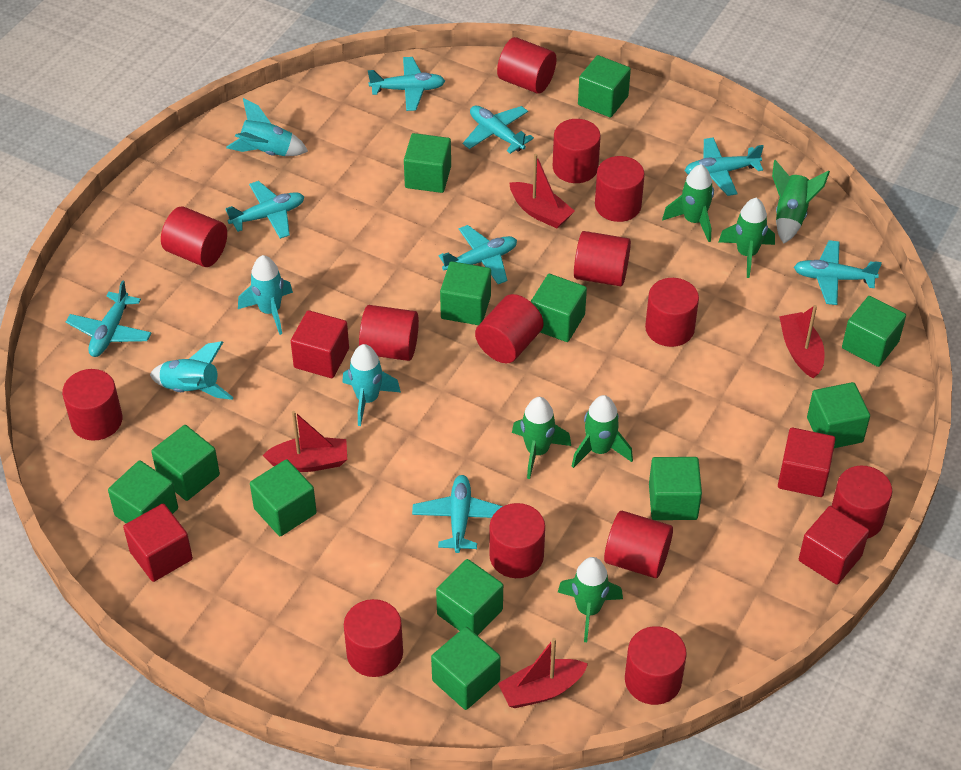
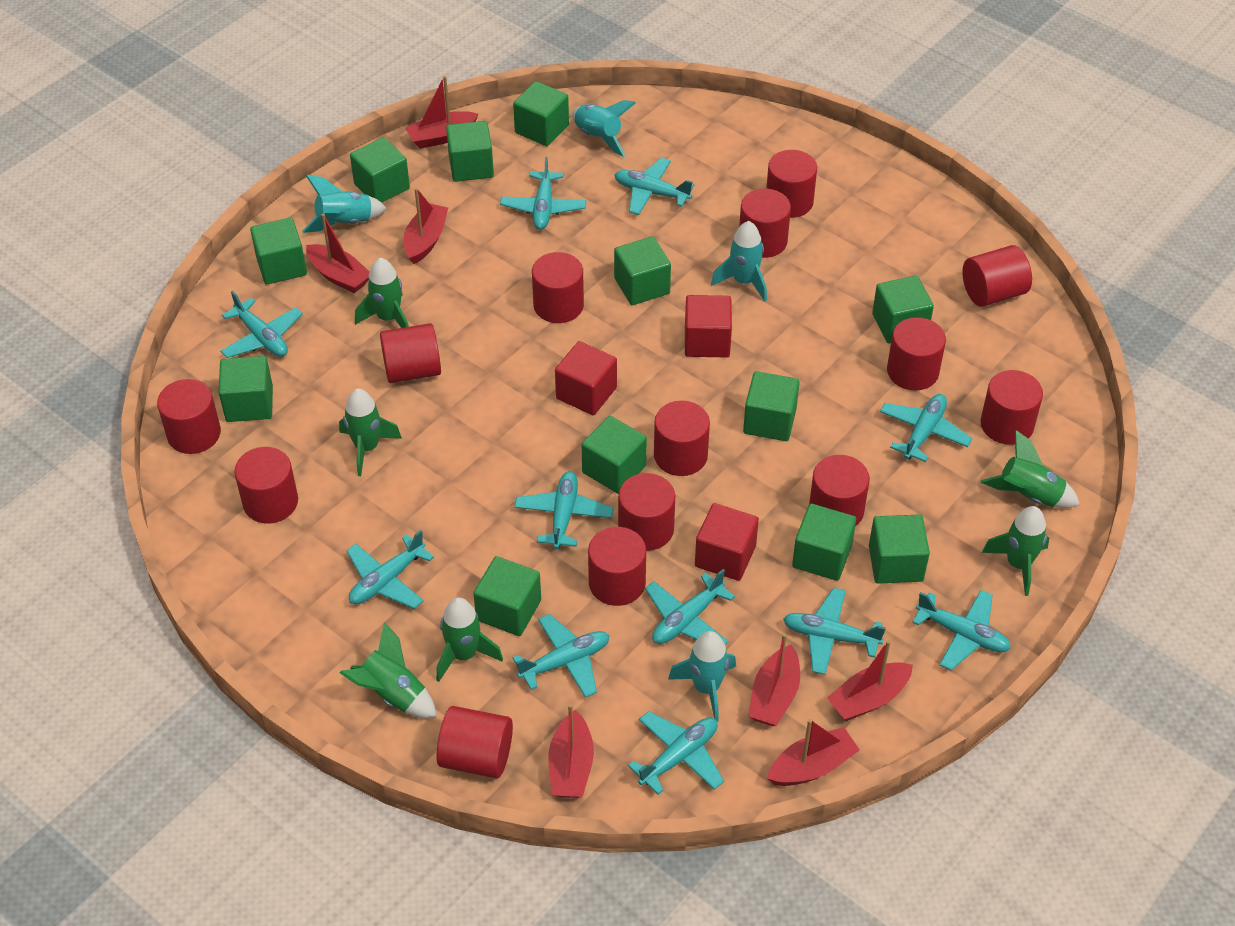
red boat: [262,411,347,472] [498,638,588,708] [509,154,575,228] [779,305,824,378] = 4 -> [306,213,369,293] [404,188,448,264] [405,76,479,149] [548,704,594,798] [748,633,800,726] [767,719,860,786] [827,640,913,721] = 7
red cube: [123,504,193,582] [291,310,349,378] [778,428,836,497] [799,506,869,585] = 4 -> [555,341,617,415] [685,295,732,357] [695,503,759,581] = 3
turquoise plane: [66,280,151,357] [225,181,304,239] [368,57,445,111] [412,475,503,553] [438,225,517,284] [463,106,534,154] [685,137,764,196] [794,240,882,305] = 8 -> [220,291,303,358] [347,530,434,609] [500,157,586,230] [513,614,610,698] [514,471,614,549] [614,158,695,215] [628,711,724,795] [645,569,735,645] [783,588,886,675] [880,394,972,462] [912,590,1011,671] = 11

